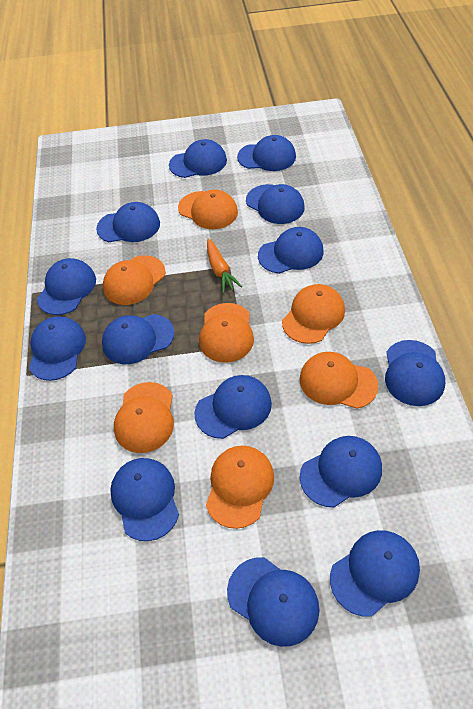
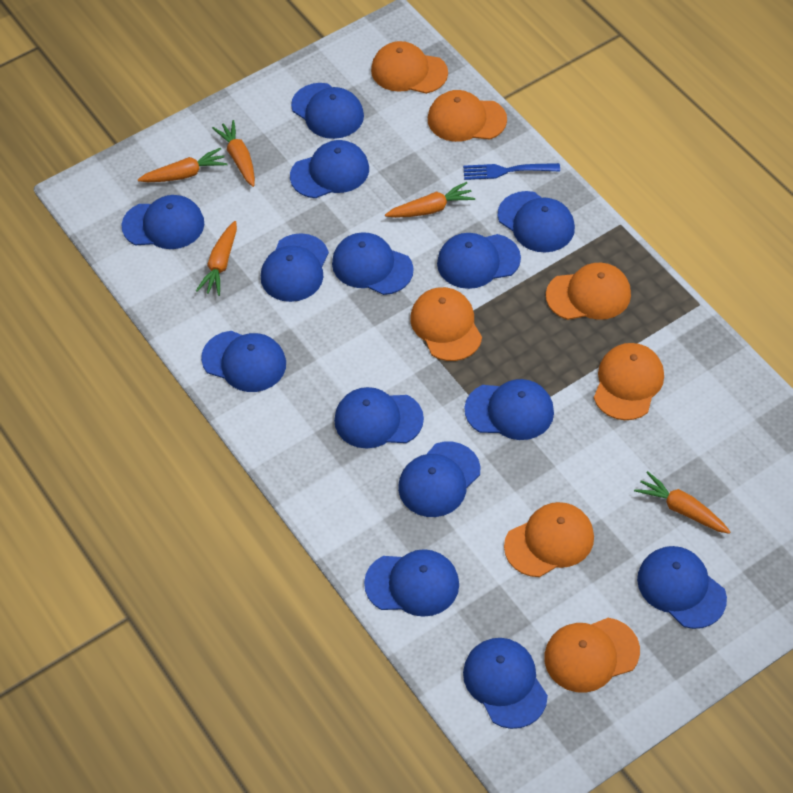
blue fork: none = 0 -> [463,163,560,180] = 1
orange carrot: [207,239,242,293] = 1 -> [138,148,228,182] [196,221,237,296] [212,120,255,187] [385,182,475,218] [634,471,730,534] = 5

